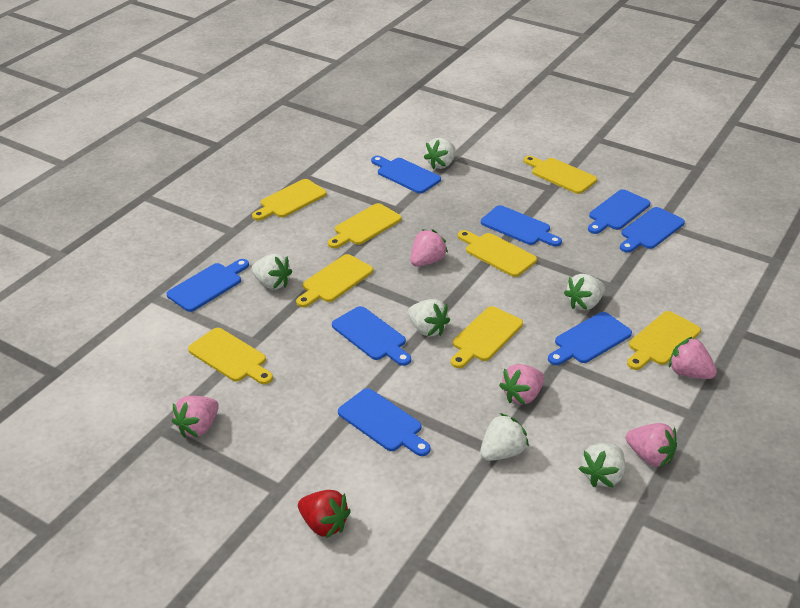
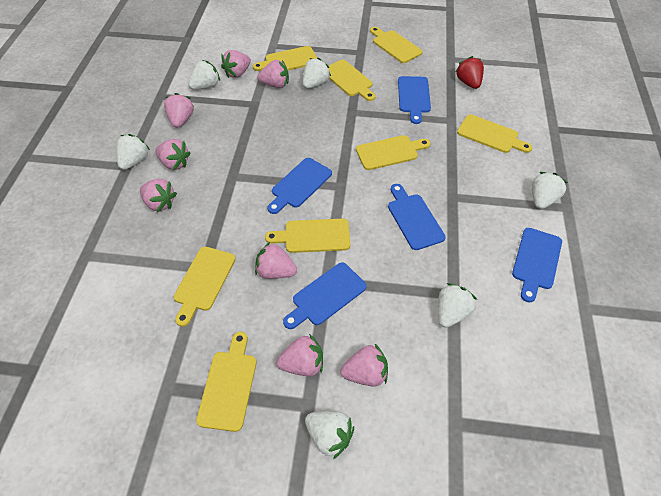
blue cutting board: [167,259,249,312] [332,306,411,366] [338,388,431,456] [371,156,441,194] [481,205,562,247] [548,312,632,365] [588,189,650,234] [620,207,685,253] = 8 -> [268,158,332,214] [283,262,366,329] [388,184,446,250] [398,76,431,124] [512,228,562,303] = 5
pink strawberry: [172,396,219,438] [410,229,448,267] [499,364,544,405] [626,423,677,467] [669,337,717,379] = 5 -> [140,179,177,212] [155,139,191,170] [164,93,194,128] [221,50,251,78] [255,242,297,279] [257,60,289,88] [277,334,323,376] [340,344,388,387] = 8

